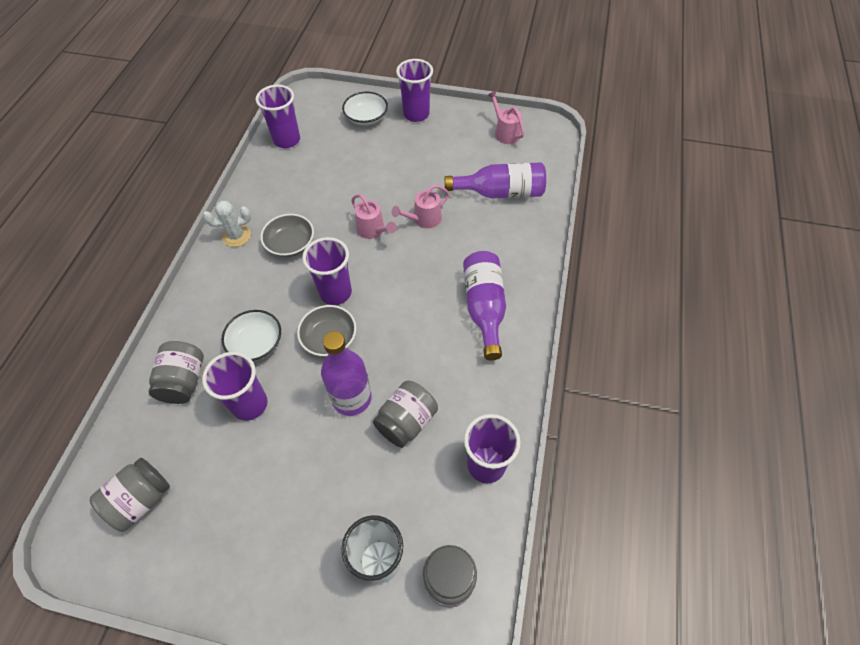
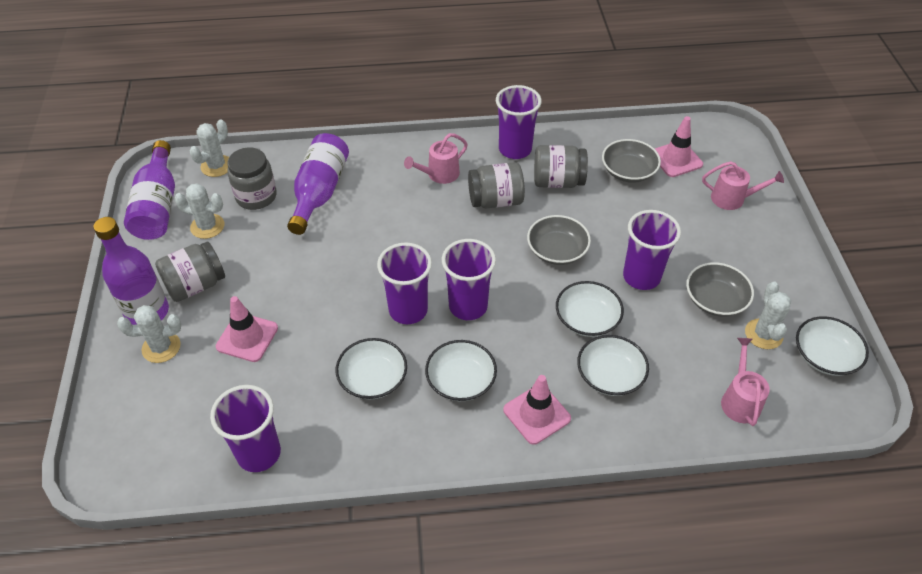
grey bowl: [261,214,314,257] [297,305,356,356] = 2 -> [527,215,591,265] [602,139,661,183] [686,262,754,317] = 3
pink traffic cone: none = 0 -> [216,296,278,362] [503,375,571,445] [655,116,703,177] = 3
white bowl: [221,310,281,361] [342,92,388,125] = 2 -> [336,338,407,399] [425,340,497,401] [556,281,624,337] [577,335,649,396] [796,316,869,376] = 5
white cactus: [203,201,251,247] = 1 -> [117,305,181,363] [174,183,224,239] [190,120,229,177] [745,282,791,349] = 4
white cup: [341,515,403,584] = 1 -> none = 0

